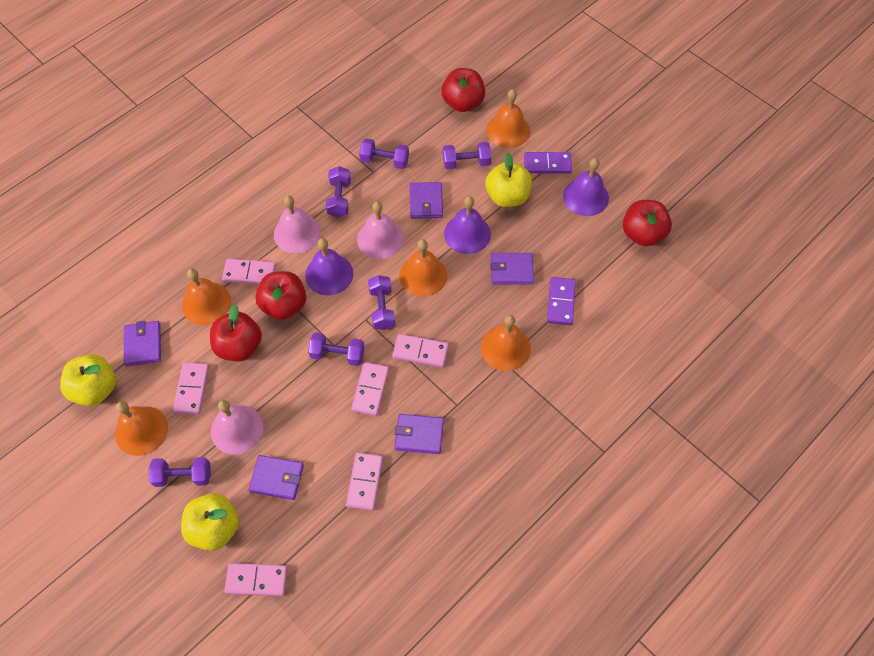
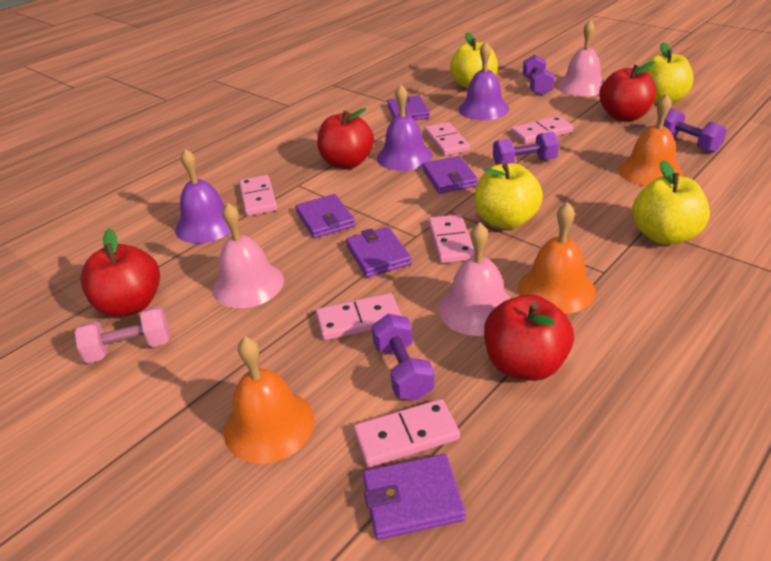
orange bell: [115,401,168,456] [182,268,231,325] [399,239,447,297] [481,315,531,371] [486,89,530,148] = 5 -> [224,337,315,464] [518,202,596,314] [618,93,683,186] = 3
pink dumbbell: none = 0 -> [75,306,170,363] = 1
purple domino: [524,152,572,173] [547,277,576,325] = 2 -> none = 0
purple dumbbell: [148,457,211,487] [308,332,364,366] [326,166,351,217] [359,138,409,169] [368,275,395,330] [443,142,491,169] = 6 -> [372,314,435,400] [493,131,559,165] [523,54,555,96] [663,108,727,153] = 4
yellow apple: [60,354,116,406] [181,493,239,551] [485,152,532,207] = 3 -> [450,32,498,88] [474,163,543,229] [632,160,710,245] [646,42,694,104] = 4

